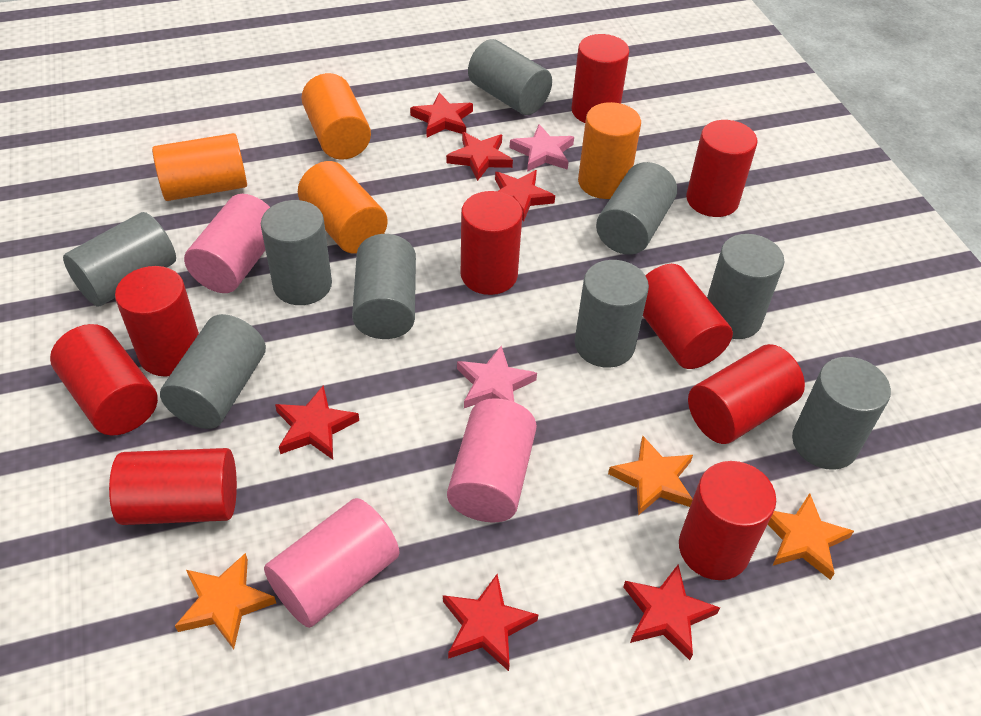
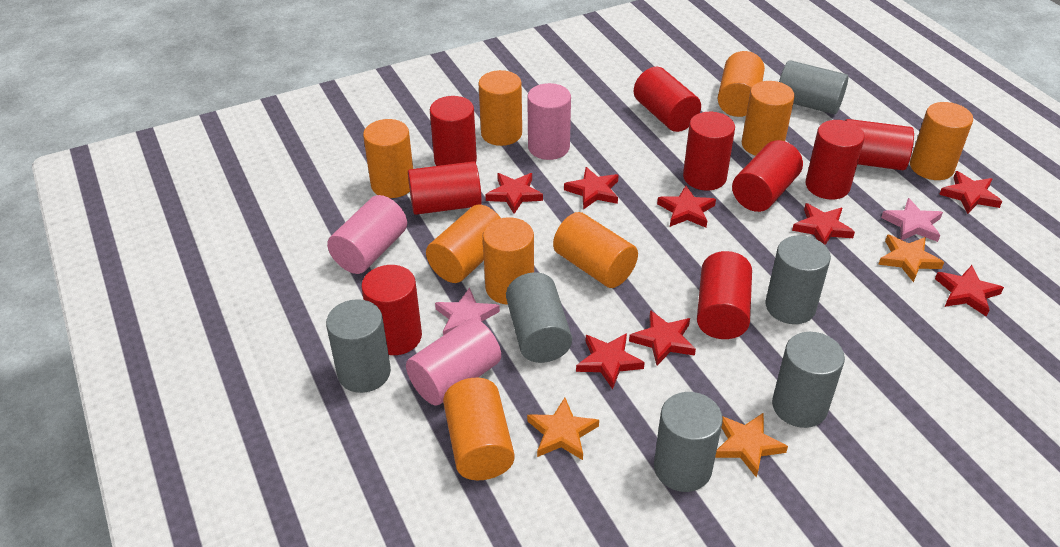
grey cylinder: [63,212,176,306] [160,314,266,429] [261,200,332,305] [352,234,416,339] [468,39,552,115] [575,260,649,368] [596,162,677,255] [707,234,784,339] [792,357,891,470] = 9 -> [326,299,391,393] [506,272,572,363] [654,392,723,492] [766,235,831,324] [772,332,845,428] [779,60,848,114] = 6
orange cylinder: [152,133,247,201] [298,161,388,254] [302,73,371,159] [578,102,641,199] = 4 -> [363,119,413,198] [426,205,501,283] [443,378,515,480] [478,70,522,146] [483,217,534,305] [553,212,638,288] [718,51,765,117] [742,81,795,156] [910,102,973,180] = 9
red star: [275,385,359,460] [410,92,473,137] [443,574,538,671] [446,132,513,181] [495,170,555,222] [624,565,720,660] = 6 -> [485,173,543,214] [564,167,619,209] [576,333,645,389] [629,310,696,365] [657,185,716,228] [792,203,855,245] [935,265,1004,317] [939,171,1002,214] = 8

